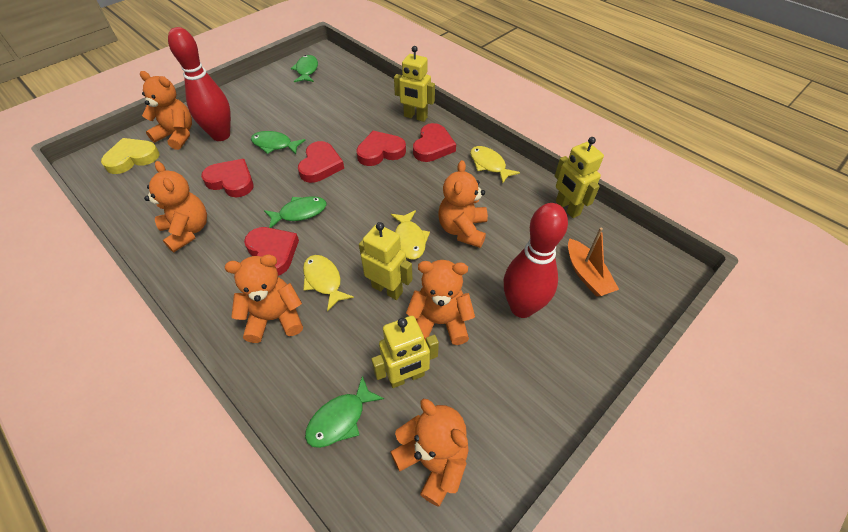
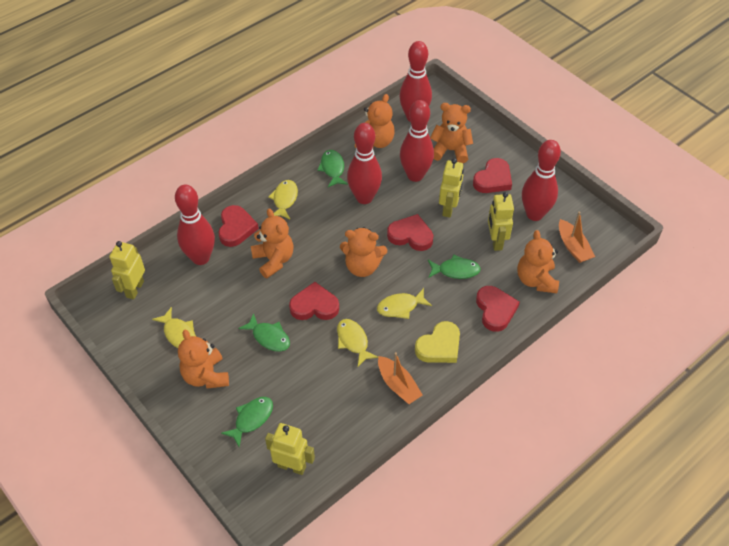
orange boat: [568,227,619,297] = 1 -> [378,352,423,404] [559,212,595,263] = 2
red bowling pin: [168,27,231,141] [504,203,568,318] = 2 -> [175,185,215,265] [347,123,382,204] [399,41,432,122] [400,100,434,182] [522,140,561,221] = 5
yellow fish: [303,255,354,311] [391,210,430,260] [470,146,520,184] = 3 -> [152,307,196,348] [268,180,298,219] [337,319,379,366] [377,288,432,319] = 4

